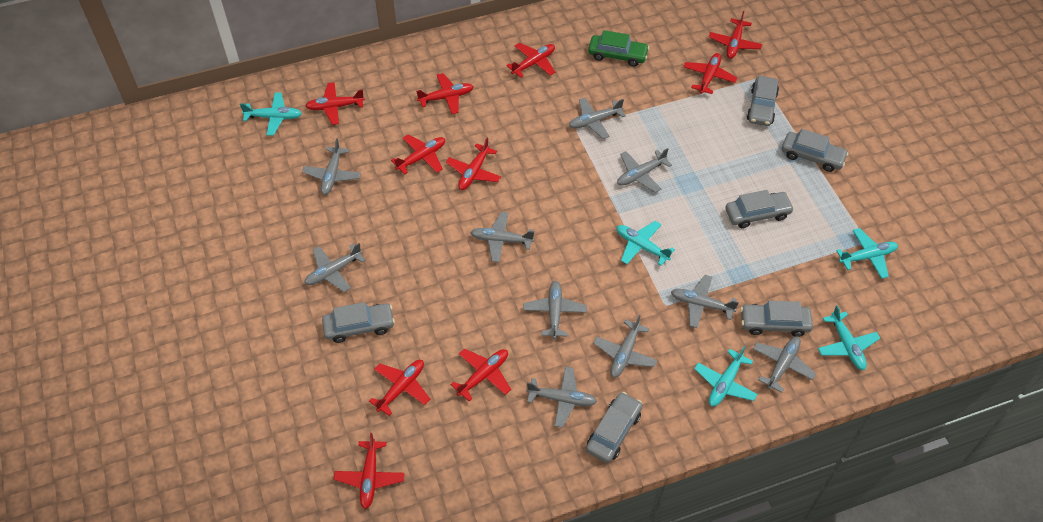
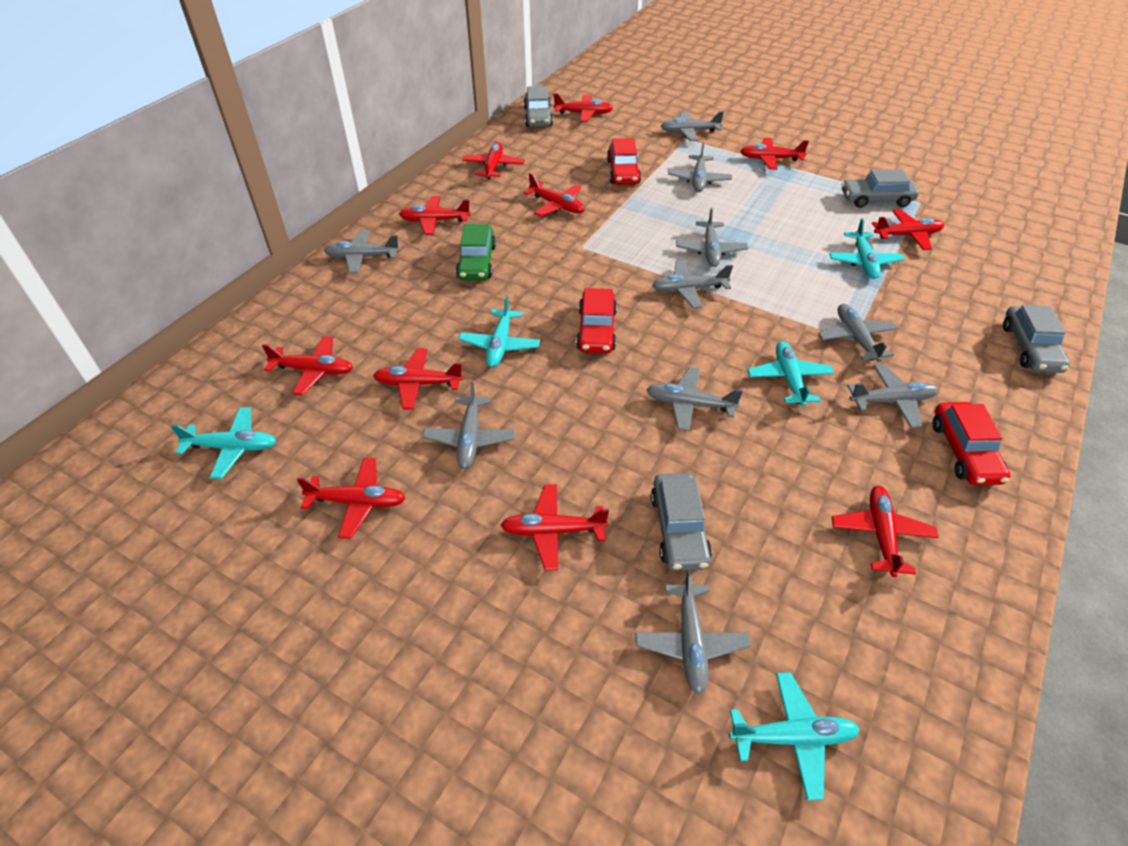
grey car: [322,302,395,343] [586,392,642,463] [725,190,794,228] [740,300,813,337] [747,76,779,126] [782,129,849,172] = 6 -> [524,86,553,127] [651,473,712,571] [842,169,919,208] [1003,305,1070,373] = 4
red car: none = 0 -> [576,288,617,353] [607,138,641,184] [933,402,1011,485] = 3
red plane: [306,82,365,125] [334,433,405,509] [369,360,430,416] [391,134,445,174] [416,73,474,114] [446,138,501,190] [450,349,511,401] [506,43,555,78] [683,53,737,94] [709,11,762,59] = 10 -> [262,336,353,395] [297,458,405,539] [373,348,463,410] [399,196,471,235] [462,142,525,180] [501,484,609,570] [523,173,585,216] [554,93,613,122] [740,138,809,170] [832,486,938,577] [872,209,944,250] = 11

